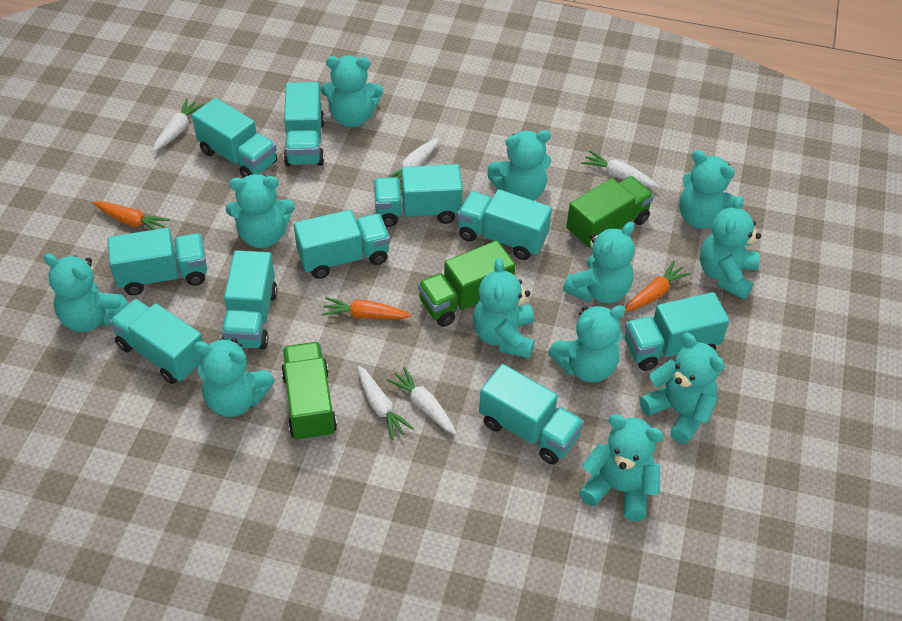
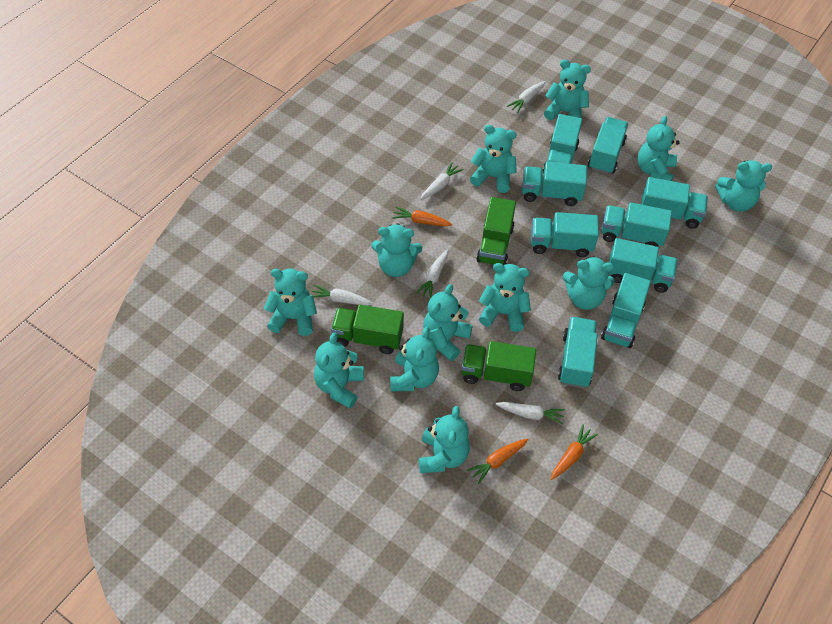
turquoise truck: [107,228,207,295] [109,299,203,384] [192,98,277,178] [221,250,277,349] [284,82,325,167] [294,210,390,279] [373,164,463,227] [457,189,552,260] [479,364,584,465] [624,292,730,371] = 10 -> [522,161,587,206] [531,212,599,257] [543,114,582,173] [558,317,598,388] [588,117,628,174] [601,273,651,348] [602,202,672,247] [609,238,678,293] [641,177,708,229] = 9

